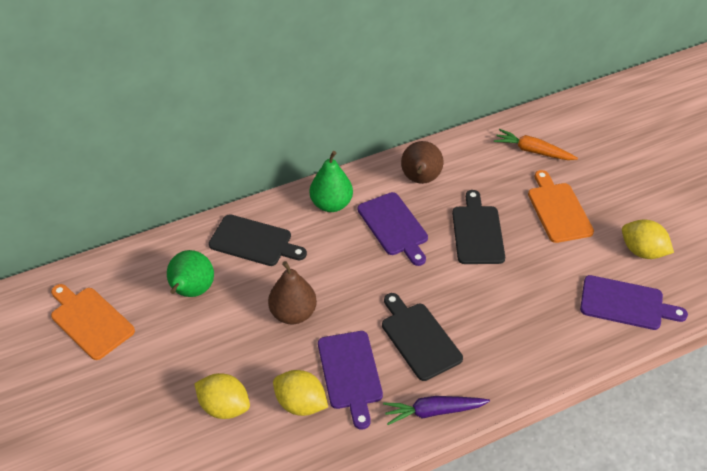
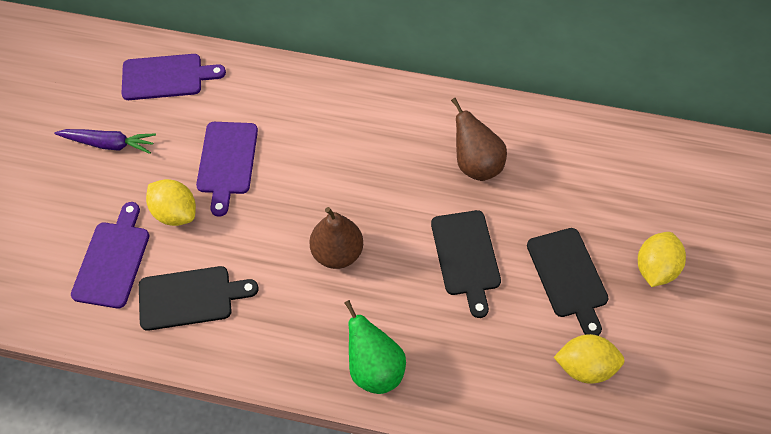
green pear: [167,250,214,297] [310,151,353,212] = 2 -> [344,300,406,394] = 1
orange carrot: [494,129,578,160] = 1 -> none = 0
orange cutting board: [51,284,135,360] [528,170,594,243] = 2 -> none = 0

